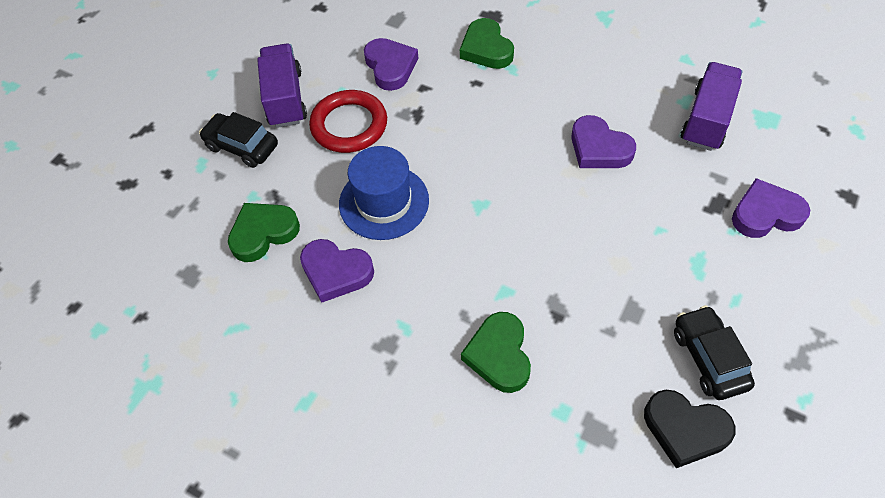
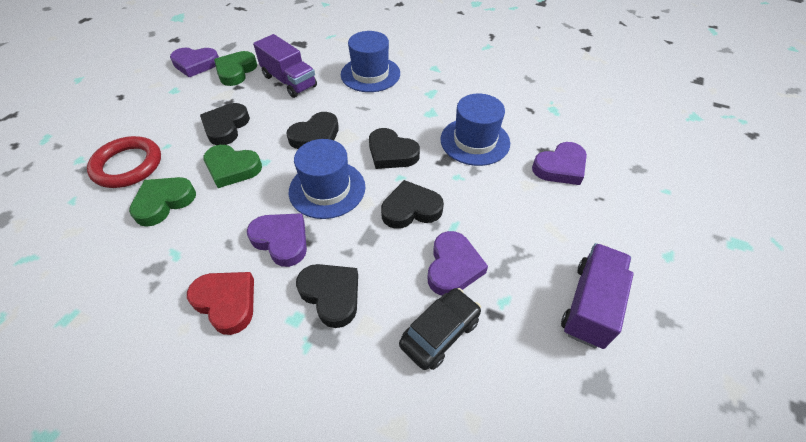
black car: [199,112,278,168] [674,305,755,400] = 2 -> [399,288,481,370] = 1
black heart: [644,390,735,468] = 1 -> [200,103,250,145] [287,112,339,149] [296,264,358,328] [369,128,420,169] [381,180,444,229] = 5
blue hat: [339,146,429,240] = 1 -> [289,139,365,219] [341,31,400,92] [441,94,510,166] = 3
red heart: none = 0 -> [187,272,254,335] = 1

